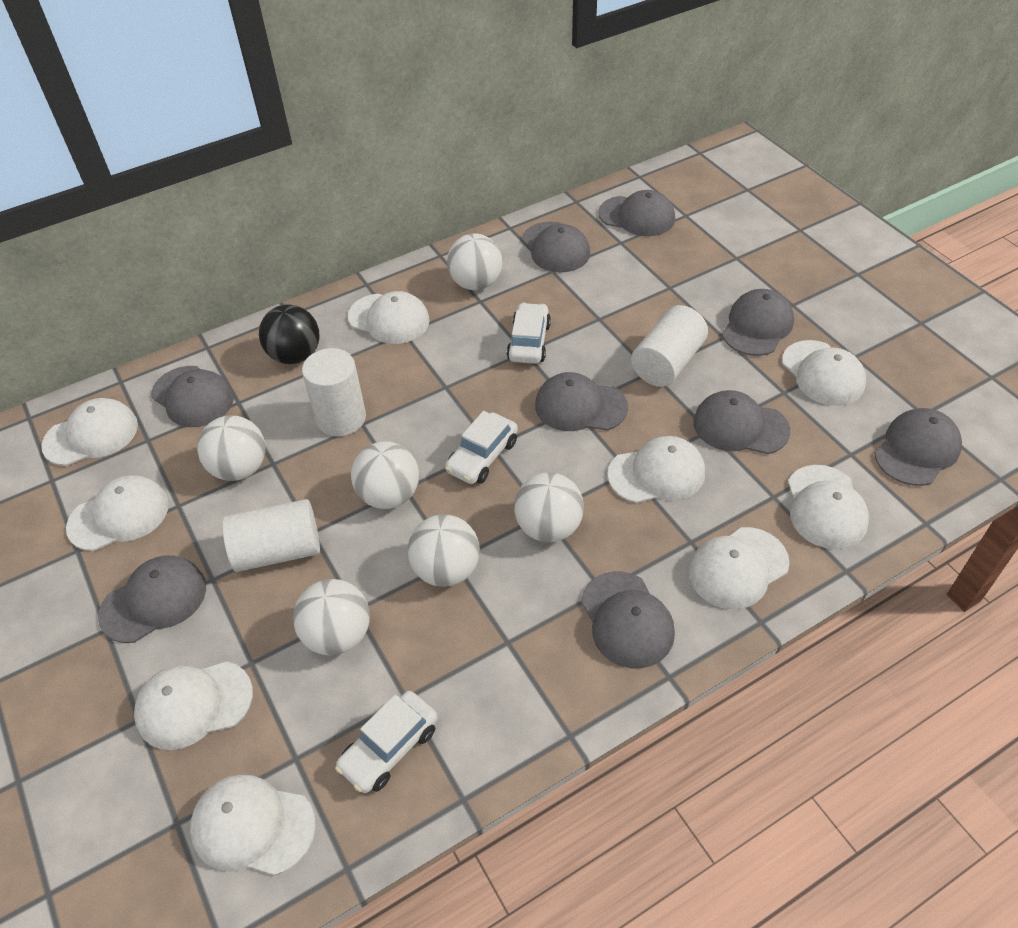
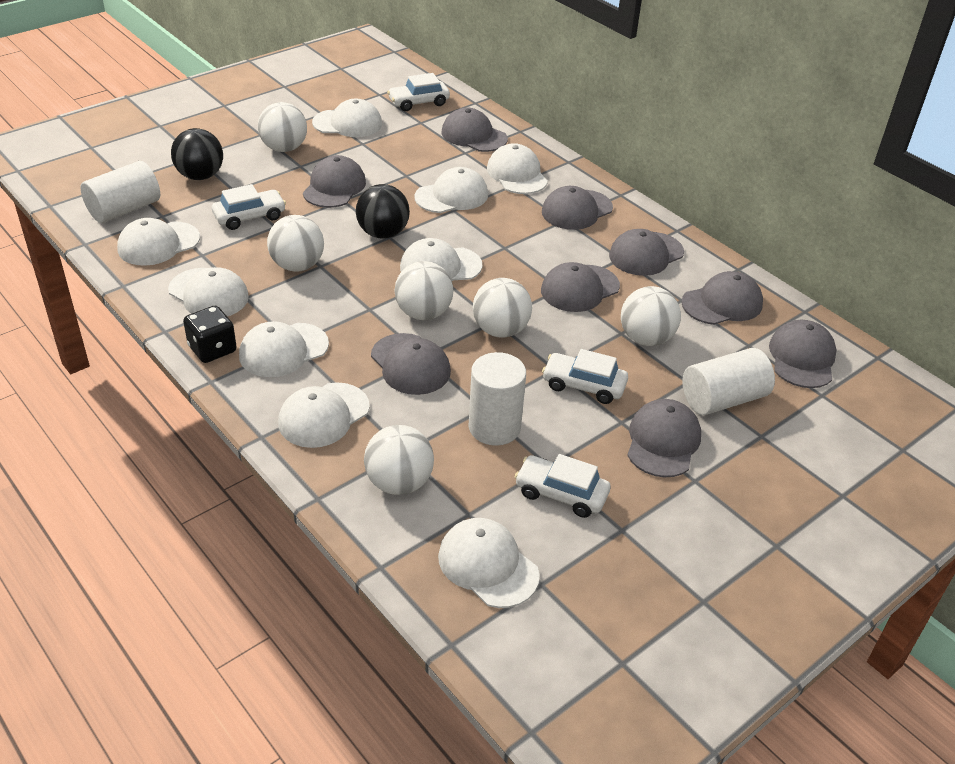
black ball: [259,304,319,364] = 1 -> [171,128,223,180] [356,184,410,239] = 2
black dice: none = 0 -> [183,306,237,363] = 1
white car: [335,691,438,793] [445,411,518,484] [507,302,551,364] = 3 -> [212,184,286,230] [387,73,450,111] [515,454,611,518] [542,349,628,404] = 4

